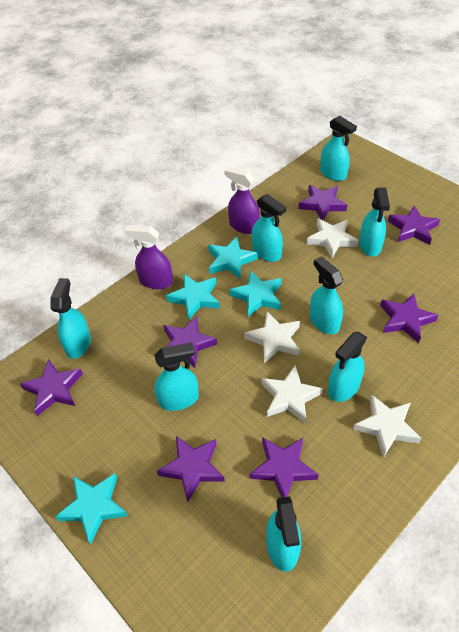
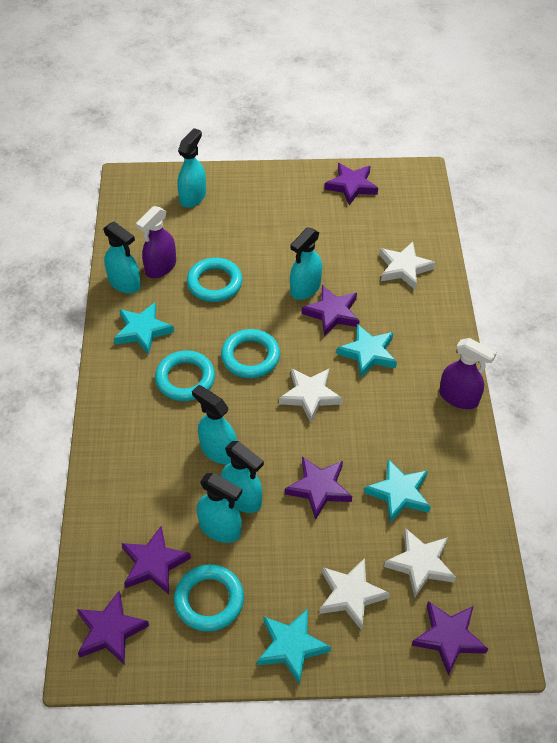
purple star: [20,359,83,416] [157,436,225,502] [163,317,217,368] [249,437,319,497] [298,185,347,220] [380,293,439,343] [388,205,440,245] = 7 -> [77,591,149,665] [121,526,191,594] [285,456,352,520] [302,285,359,337] [325,163,378,205] [411,601,488,676] = 6
turquoise ring: none = 0 -> [155,350,215,401] [174,564,244,632] [187,258,242,302] [221,329,280,378] = 4
turquoise spray bottle: [50,278,91,359] [154,342,199,411] [252,194,286,262] [266,496,301,572] [310,256,343,334] [320,115,357,181] [328,332,367,402] [359,187,390,257] = 8 -> [103,222,141,294] [177,128,206,208] [192,385,237,464] [197,473,242,543] [221,441,264,513] [290,227,322,300] = 6

